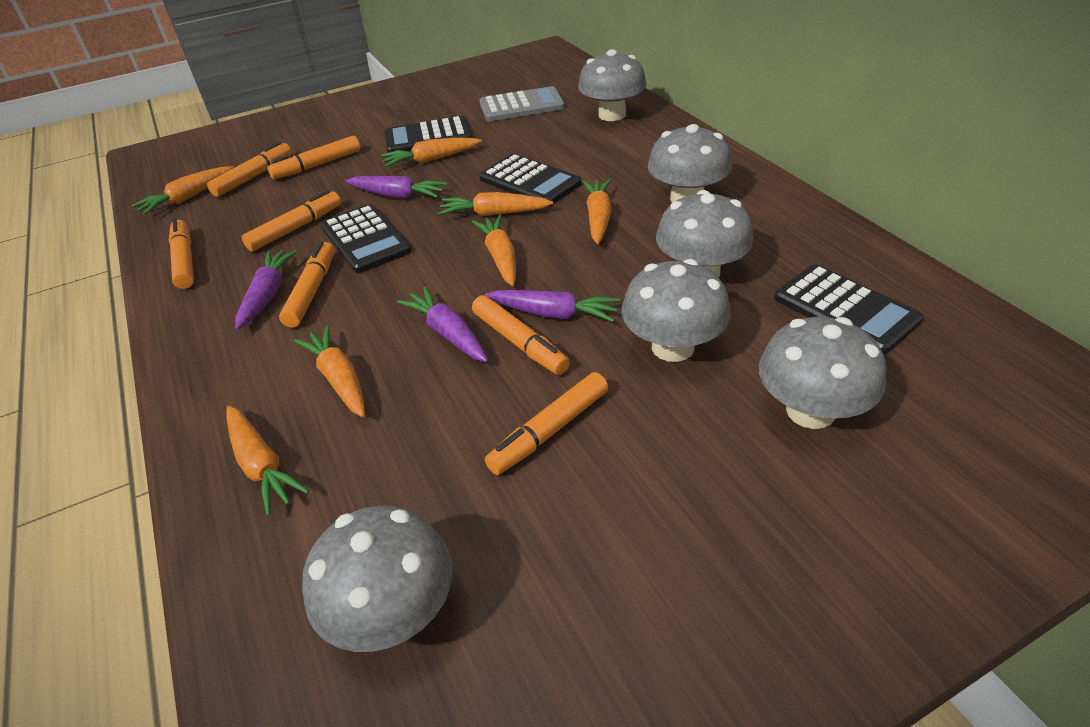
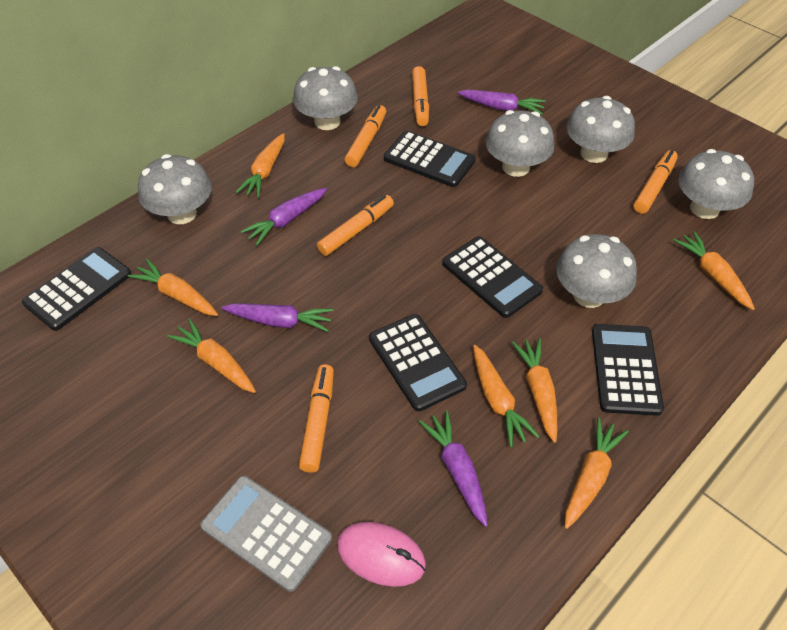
black calculator: [321,204,411,273] [384,116,472,153] [479,154,581,206] [775,264,923,354] = 4 -> [22,247,131,331] [369,314,467,412] [384,131,476,187] [442,236,543,318] [592,324,664,416] = 5
orange marker: [169,219,194,289] [207,141,292,197] [242,190,341,252] [267,136,360,179] [279,241,335,328] [472,295,570,375] [485,372,608,475] = 7 -> [299,364,334,473] [317,195,394,256] [344,105,386,167] [412,66,429,126] [633,150,678,214] = 5
pink mouse: none = 0 -> [337,522,426,587] = 1

